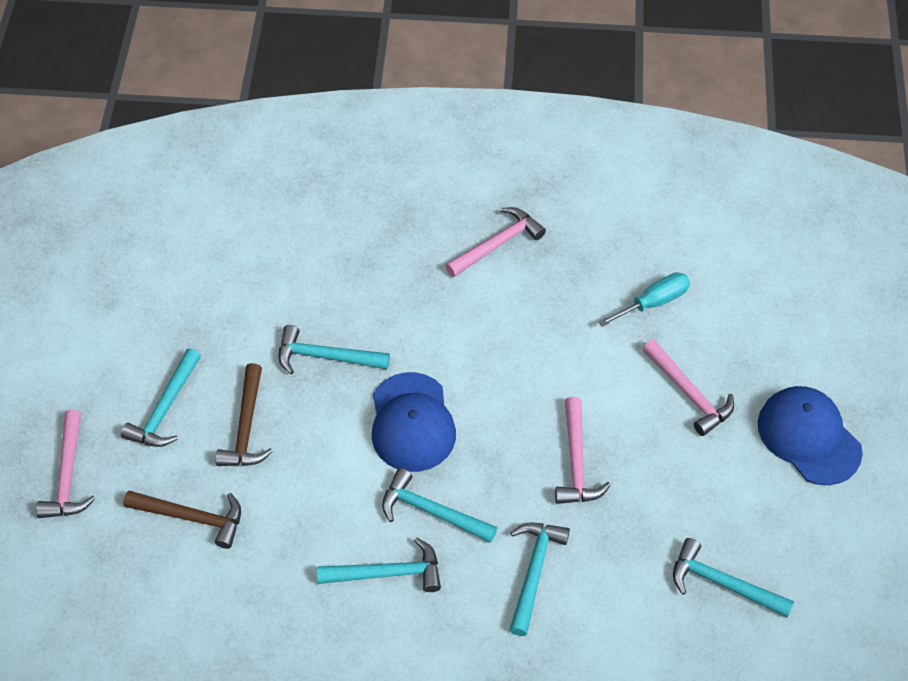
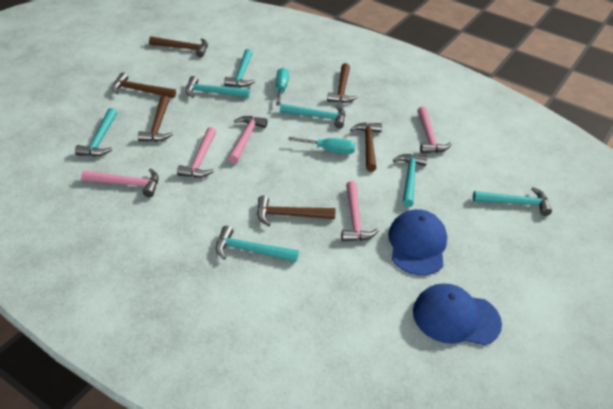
brown hammer: [123,490,241,549] [216,363,273,466] = 2 -> [112,72,176,98] [138,95,173,142] [149,36,208,57] [257,195,335,226] [327,63,358,103] [350,122,382,172] = 6
pink hammer: [36,410,96,518] [445,207,546,277] [555,397,611,504] [643,340,734,436] = 4 -> [81,168,159,197] [177,127,216,178] [228,116,268,163] [341,181,379,241] [417,107,452,153] = 5
turquoise hammer: [121,349,201,447] [279,325,390,374] [317,537,441,592] [382,468,497,543] [509,522,570,636] [673,538,794,618] = 6 -> [75,108,117,157] [186,76,250,98] [216,226,299,262] [224,49,255,87] [280,104,345,128] [393,154,427,207] [473,187,552,216] = 7
turquoise screwdriver: [598,272,690,327] = 1 -> [276,67,289,106] [288,137,355,154] = 2

